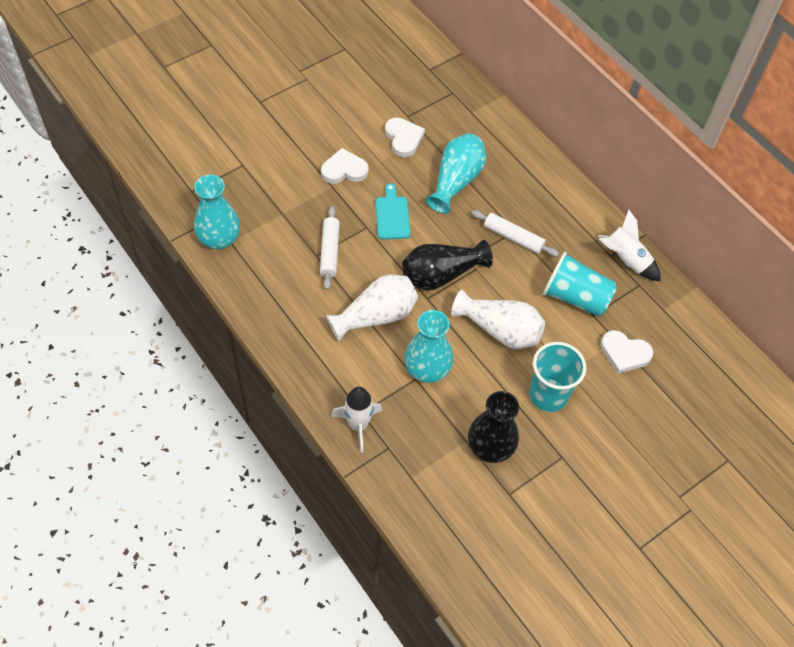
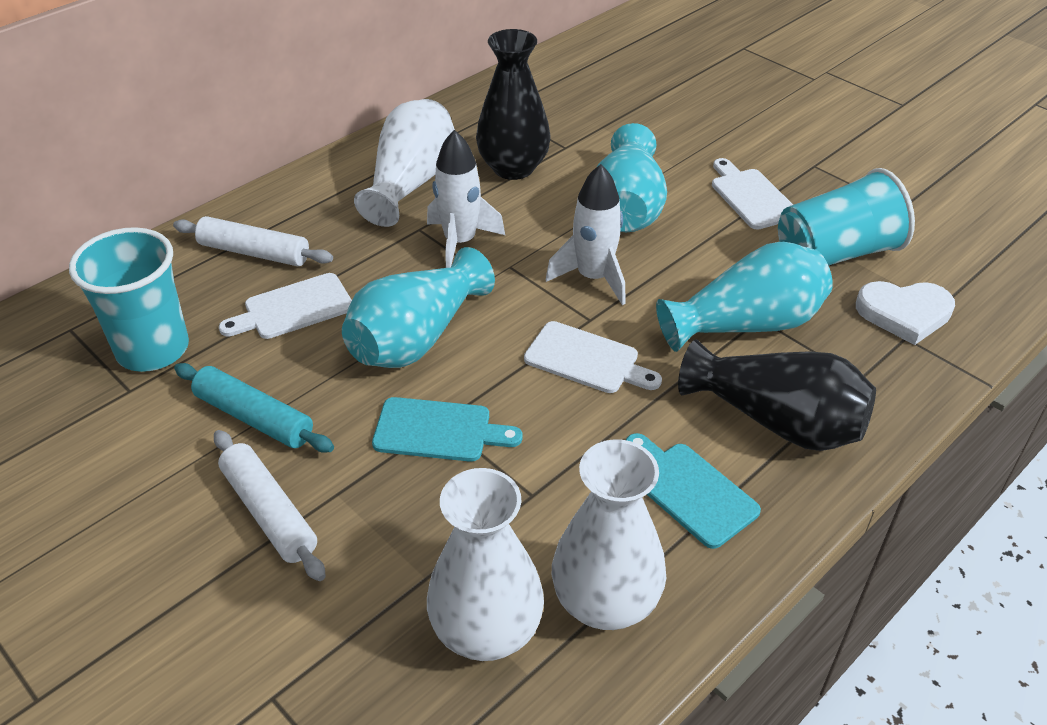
turquoise cutting board: [376,183,410,239] = 1 -> [372,397,523,462] [626,433,761,549] = 2
turquoise rolling pin: none = 0 -> [174,363,334,453] = 1
white cutting board: none = 0 -> [219,273,352,339] [524,321,662,393] [712,158,793,230] = 3
white heart: [321,148,368,184] [385,117,425,157] [600,330,653,374] = 3 -> [856,281,955,345] = 1
white vase: [326,274,418,342] [451,289,545,349] = 2 -> [354,99,455,227] [427,468,544,661] [552,439,666,630] = 3

